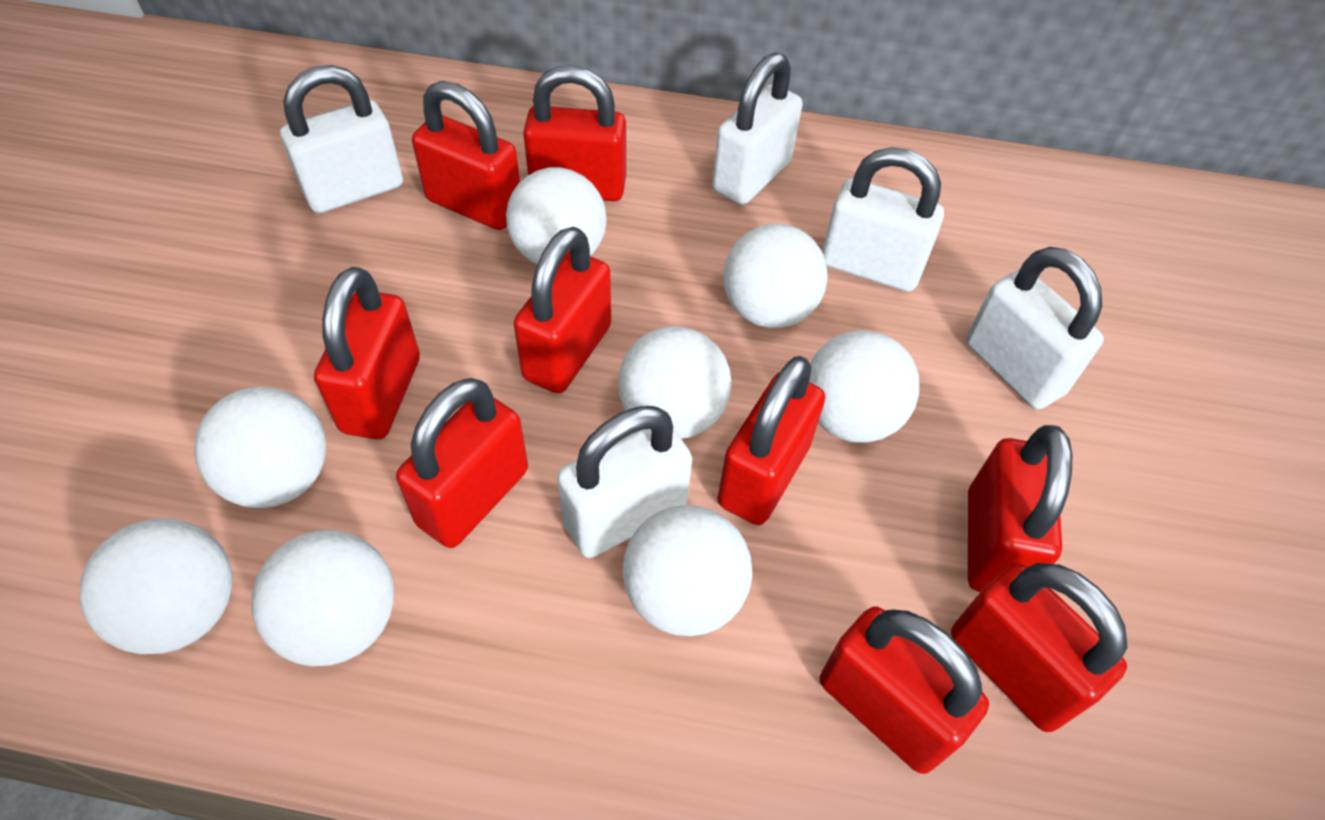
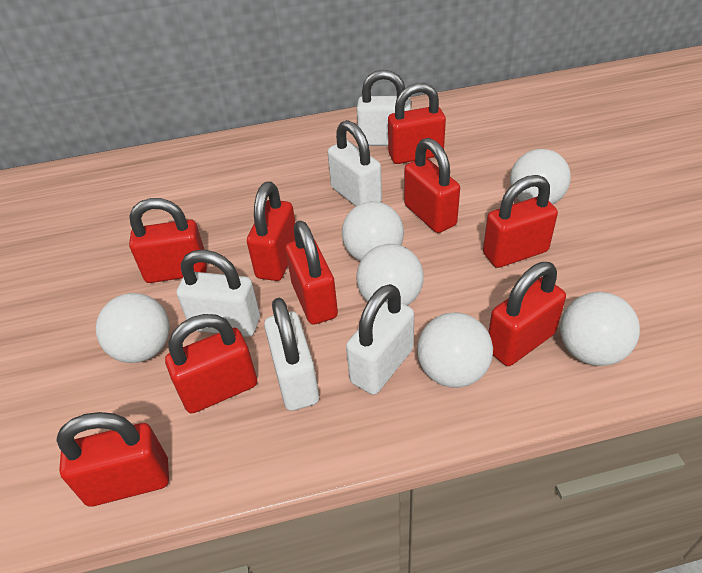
white ball: [80,518,233,654] [194,387,326,508] [252,530,394,666] [506,167,607,265] [618,326,732,439] [623,505,752,636] [723,224,828,328] [809,330,920,443] = 8 -> [96,293,170,363] [342,201,404,261] [356,244,424,306] [417,312,493,388] [510,149,571,204] [560,292,640,366] = 6

